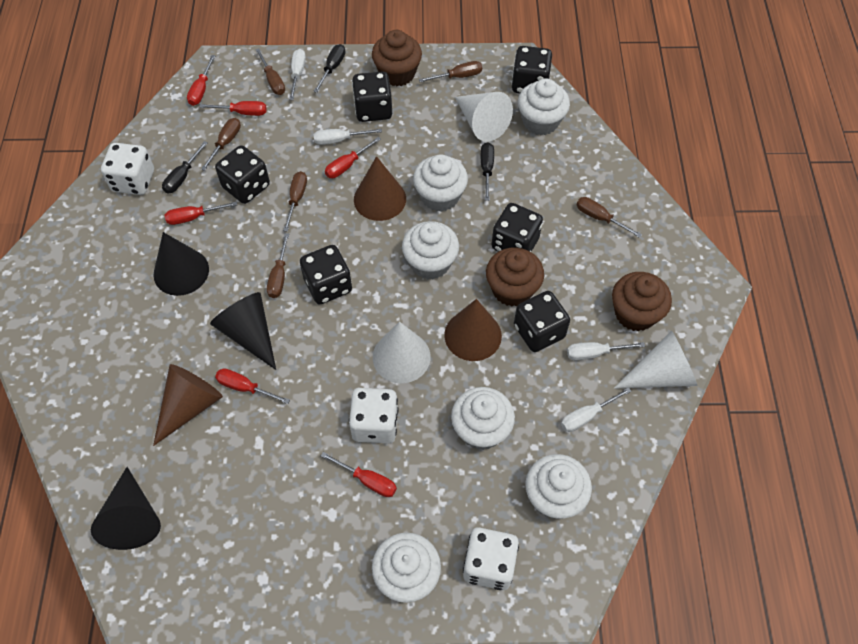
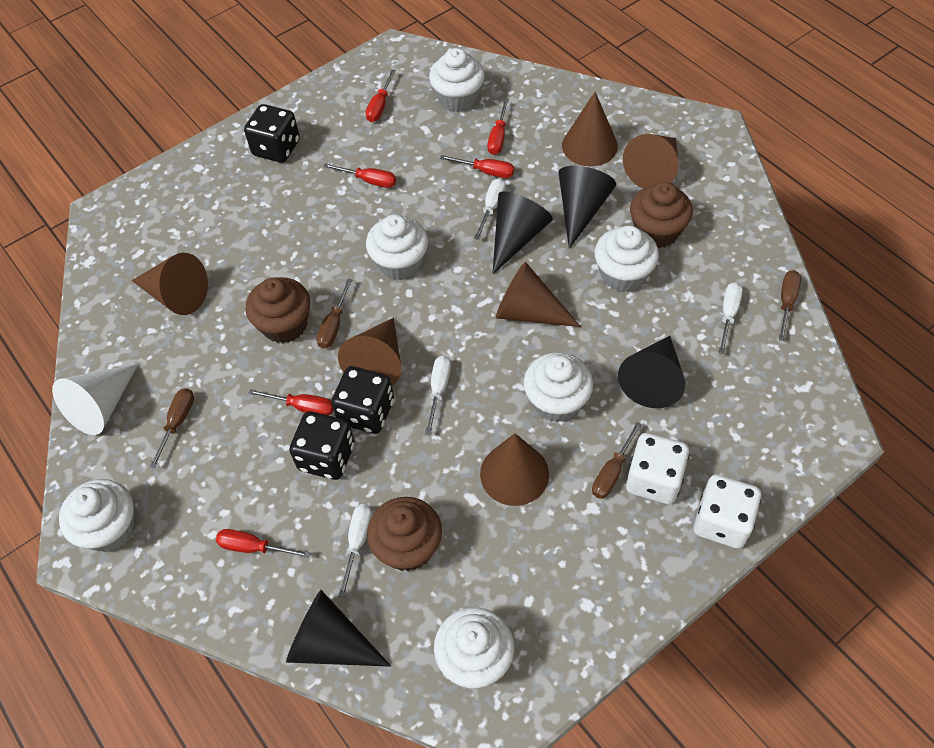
black cone: [91,467,161,550] [154,232,209,296] [210,292,276,370] = 3 -> [286,590,391,667] [493,191,553,274] [558,166,616,249] [618,336,685,408] = 4
black dice: [215,145,270,204] [300,245,352,305] [352,71,392,122] [492,203,543,252] [511,46,552,93] [514,291,570,352] = 6 -> [244,104,300,163] [289,411,354,480] [331,366,394,434] = 3
black screwdriver: [162,141,208,193] [313,44,345,93] [481,142,494,201] = 3 -> none = 0
brown cone: [153,364,223,446] [354,156,406,221] [444,299,502,361] = 3 -> [132,253,208,315] [338,318,401,386] [480,433,549,506] [496,262,581,327] [562,92,618,166] [623,134,678,188] = 6
brown screwdriver: [201,118,241,171] [255,48,285,95] [267,233,289,298] [283,171,307,232] [419,61,482,82] [577,197,642,238] = 6 -> [149,388,194,468] [316,279,352,349] [592,422,642,499] [779,270,801,341] = 4
white cone: [373,321,431,383] [455,92,513,142] [614,331,698,389] = 3 -> [52,364,138,435] = 1
white dice: [101,143,154,195] [349,388,398,443] [463,527,519,590] = 3 -> [626,433,689,504] [694,475,761,548] = 2

